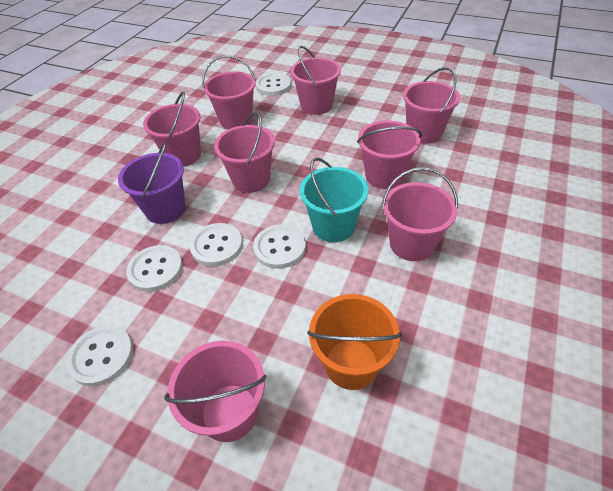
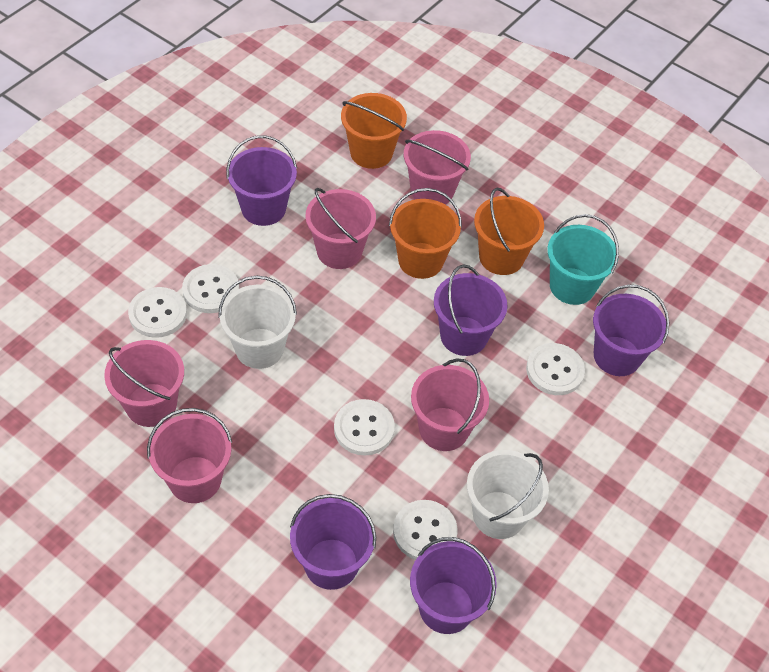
orange bucket: [307,294,402,390] = 1 -> [341,93,407,169] [389,188,462,279] [474,188,544,275] = 3
pink bucket: [143,91,201,167] [164,341,266,442] [202,55,256,129] [214,112,275,193] [290,46,341,115] [357,120,422,189] [382,167,458,261] [403,67,460,144] = 8 -> [104,340,184,427] [147,408,232,503] [305,188,376,269] [404,130,471,205] [411,358,489,451] = 5
purple bucket: [118,142,186,224] = 1 -> [226,135,297,226] [290,494,376,590] [410,537,497,634] [434,265,507,356] [593,285,669,376] = 5
white bucket: none = 0 -> [218,276,297,369] [467,450,549,539] = 2

